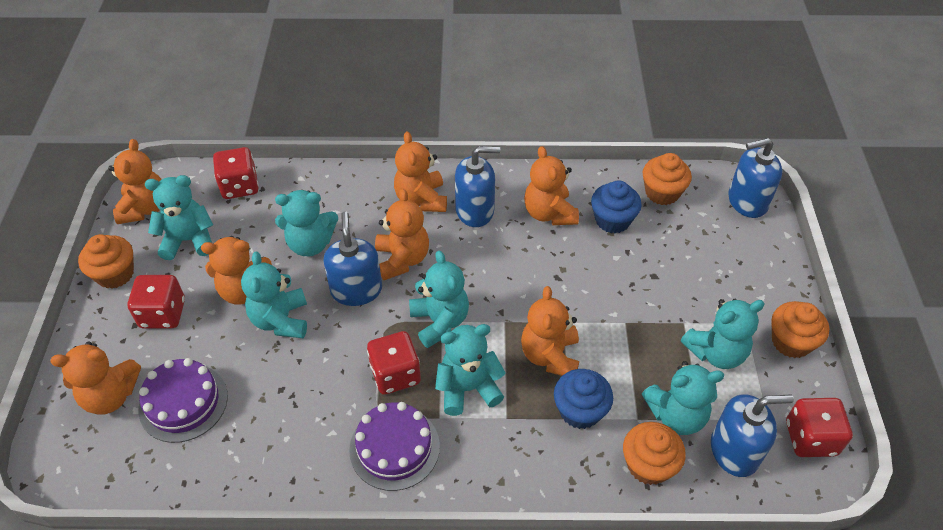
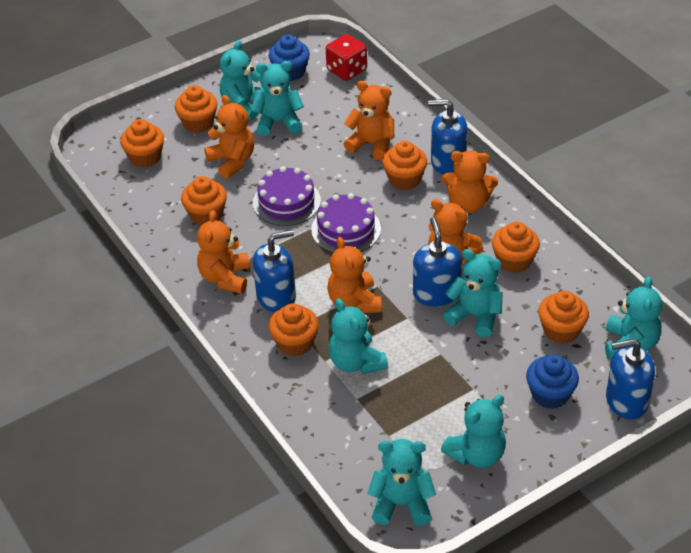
orange cupcake: [78,234,134,289] [623,422,686,485] [643,153,692,205] [771,301,829,358] = 4 -> [120,119,164,168] [175,85,217,133] [181,176,227,225] [269,303,319,357] [382,141,427,190] [492,222,540,273] [538,291,589,344] = 7
orange teddy bear: [50,341,141,415] [108,139,162,224] [201,236,272,305] [375,189,429,280] [394,131,447,212] [521,286,579,376] [524,146,579,225] = 7 -> [197,210,250,294] [204,95,254,179] [327,237,382,313] [344,81,394,161] [428,199,483,264] [442,151,498,213] = 6
red dice: [128,275,185,328] [213,147,259,199] [367,331,421,395] [786,398,853,457] = 4 -> [326,34,367,81] = 1

